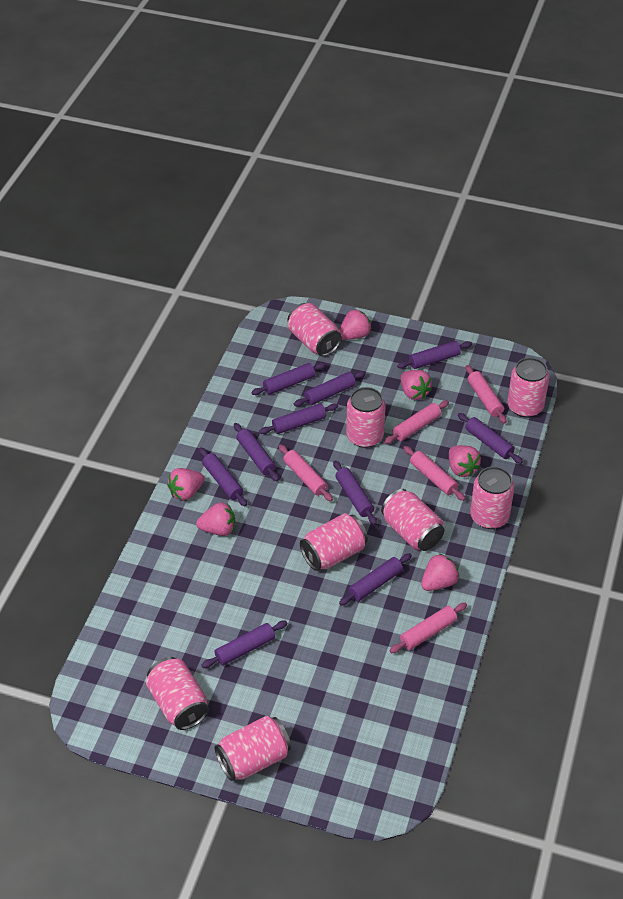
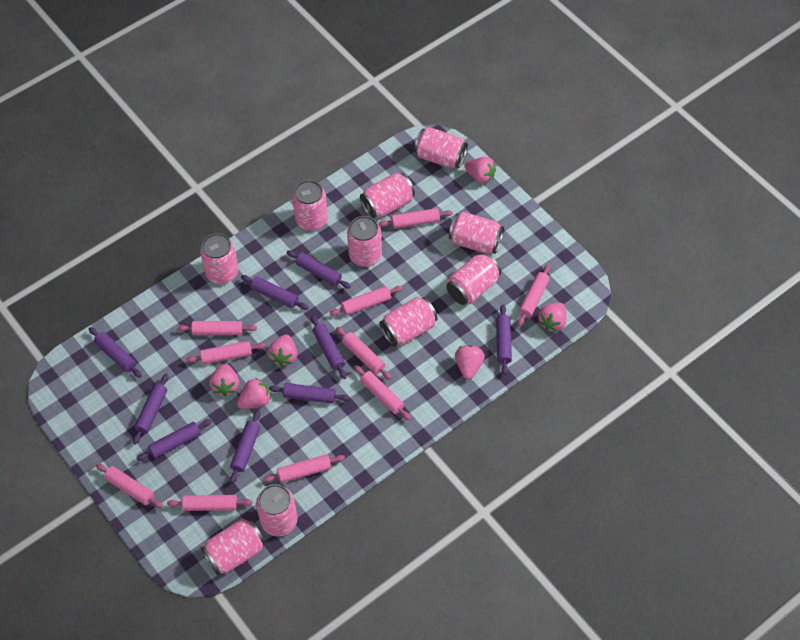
pink can: [146,657,209,730] [214,716,291,781] [288,303,342,356] [300,513,368,571] [346,387,385,448] [381,489,444,551] [470,466,514,529] [507,358,549,418] = 8 -> [200,233,239,284] [201,519,265,575] [256,484,297,536] [292,180,328,231] [347,216,382,267] [360,172,415,219] [379,297,437,347] [414,127,468,169] [446,253,501,305] [449,212,504,254] = 10
pink rolling pin: [279,444,333,502] [384,400,449,444] [390,603,467,653] [403,446,466,501] [466,365,507,424] = 5 -> [96,463,163,508] [167,495,252,511] [177,321,257,335] [186,341,266,364] [263,454,345,483] [330,286,403,316] [336,327,392,380] [354,365,411,420] [378,208,453,229] [518,264,550,326] = 10
purple rolling pin: [199,447,247,506] [201,621,288,668] [234,423,279,482] [251,362,326,395] [259,403,338,434] [294,371,366,406] [333,460,377,525] [339,553,412,606] [397,341,472,369] [458,413,523,464] = 10 -> [89,327,142,378] [133,374,169,444] [136,419,212,461] [230,410,261,484] [241,275,309,310] [269,383,350,404] [287,250,351,289] [311,315,347,379] [496,305,512,375] = 9

